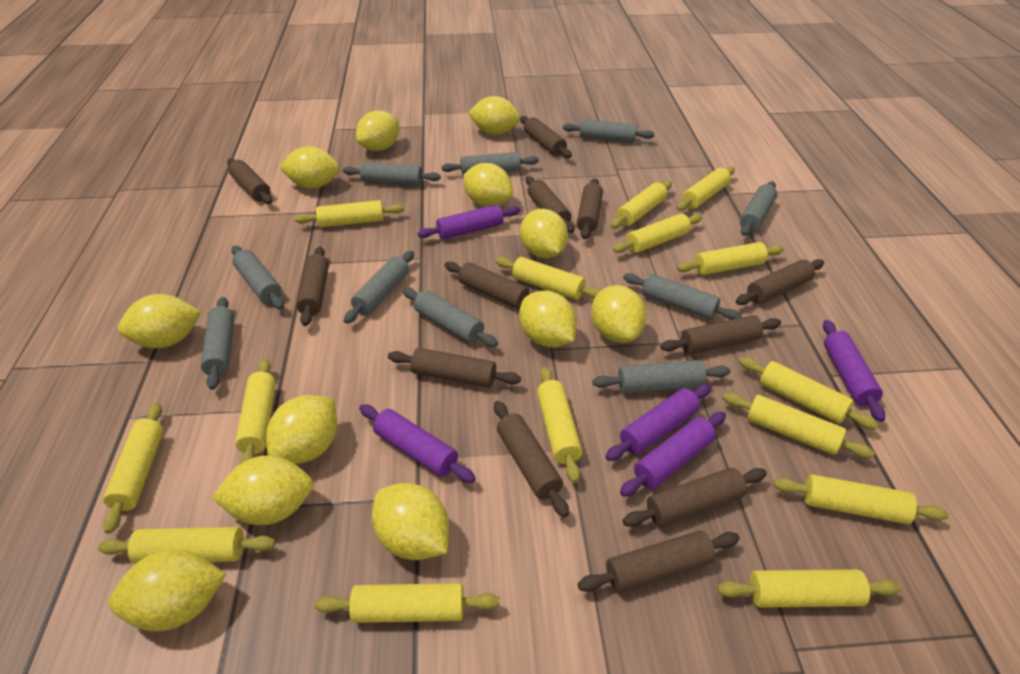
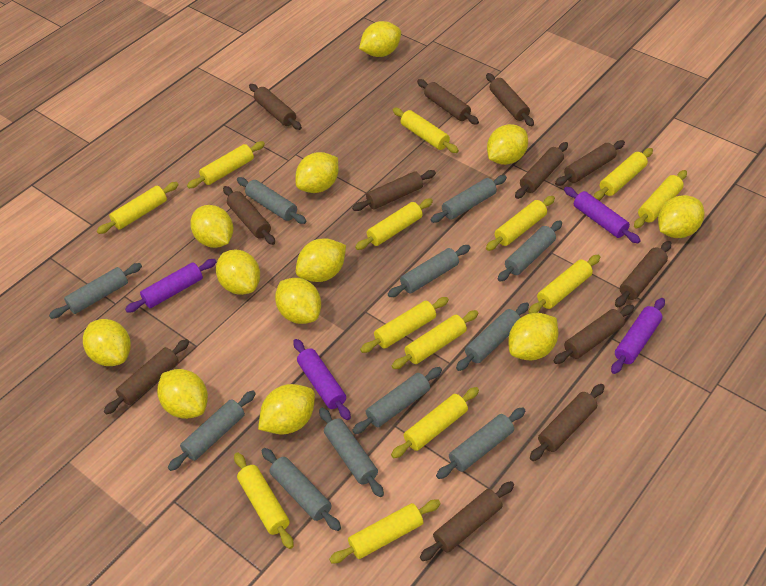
grey rolling pin: [201,297,234,390] [231,246,284,309] [342,162,441,186] [344,251,414,324] [403,288,498,347] [441,152,539,175] [563,120,655,142] [592,360,730,393] [623,273,742,320] [740,181,777,236] = 10 -> [49,263,142,319] [168,390,256,471] [237,177,306,224] [261,448,341,531] [319,408,384,497] [352,367,442,434] [388,245,471,297] [431,175,507,223] [436,407,525,479] [456,302,529,371] [498,221,562,282] = 11
purple rolling pin: [359,404,476,483] [417,205,520,240] [605,384,711,461] [620,412,726,497] [823,320,885,422] = 5 -> [125,259,216,313] [293,339,351,420] [564,187,641,243] [611,298,665,374] = 4
yellow rolling pin: [98,527,275,564] [103,403,164,534] [235,359,276,464] [295,200,404,228] [314,583,500,623] [496,257,601,300] [537,367,583,483] [610,181,672,229] [613,214,702,253] [677,167,735,211] [677,242,784,275] [717,569,901,608] [722,393,875,458] [739,357,878,429] [774,475,949,524] = 15 -> [97,182,179,234] [187,141,265,188] [234,452,294,549] [329,500,441,563] [355,198,433,250] [360,297,449,353] [391,387,479,458] [392,310,478,369] [393,108,459,153] [486,196,555,251] [528,255,600,314] [594,148,653,200] [634,170,687,228] = 13

